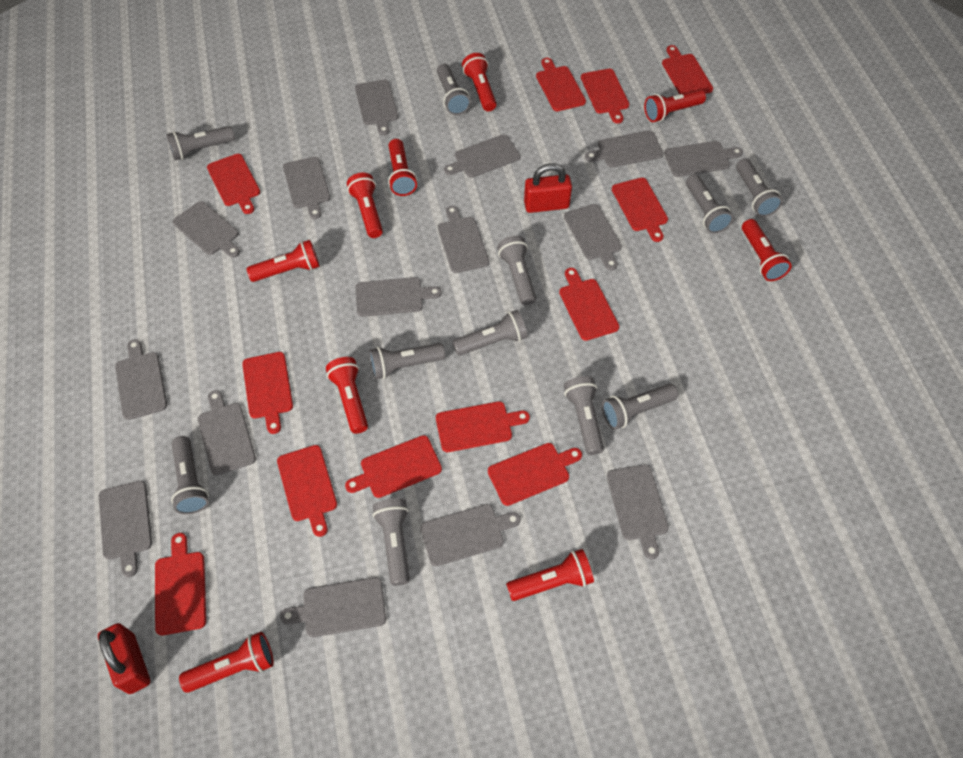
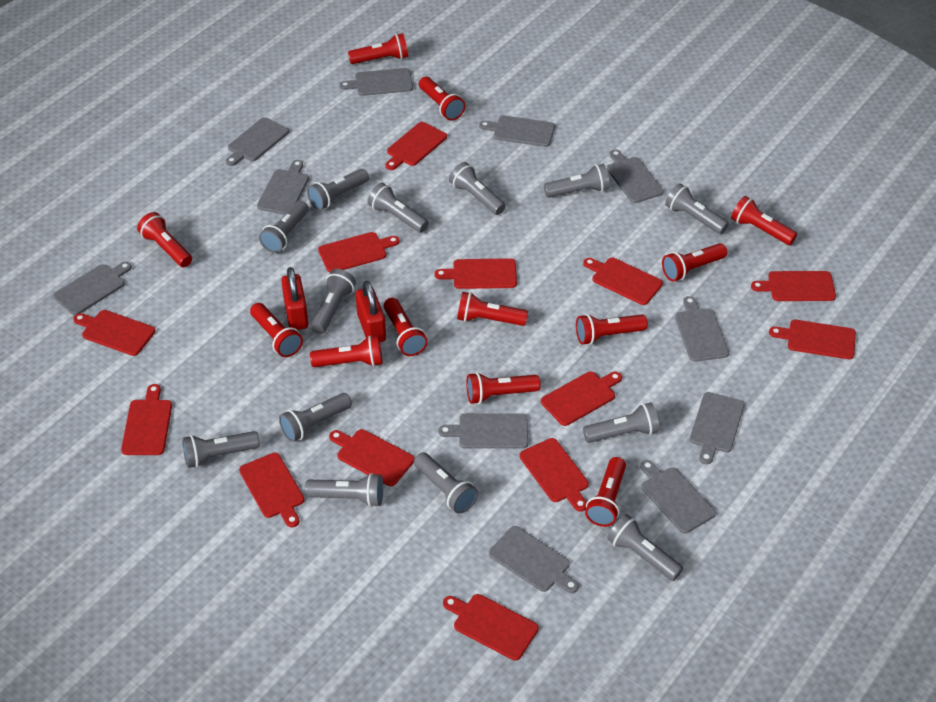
grey cutting board: [99,481,152,577] [115,339,167,420] [173,201,240,258] [198,390,256,476] [280,577,386,637] [283,157,330,219] [355,80,398,135] [355,277,442,317] [421,504,521,566] [438,206,489,273] [444,134,521,178] [564,204,622,270] [585,130,663,168] [607,465,669,559] [664,141,743,177] = 15 -> [53,261,132,315] [226,117,289,166] [257,160,309,215] [339,68,413,96] [438,413,528,449] [479,115,555,147] [489,526,579,593] [607,149,664,203] [640,460,716,533] [675,296,729,362] [690,392,744,465] = 11
grey flashlight: [166,126,235,160] [171,436,209,514] [369,343,445,379] [373,498,410,586] [437,64,471,115] [453,310,528,356] [497,236,536,306] [564,376,604,455] [602,384,678,429] [686,175,733,233] [736,159,782,217] = 11 -> [182,431,260,468] [259,201,309,253] [279,393,352,442] [305,473,383,507] [307,169,369,210] [311,269,356,334] [368,183,429,233] [414,452,478,514] [449,162,506,215] [544,164,610,198] [583,402,659,443] [607,514,683,581] [665,183,729,234] = 13
red cutting board: [155,533,206,636] [207,154,260,214] [242,352,293,434] [277,445,337,537] [345,435,442,498] [436,401,530,452] [488,443,582,506] [536,58,586,111] [559,268,619,341] [581,69,629,124] [612,178,668,242] [662,45,713,94] = 12 -> [73,310,155,356] [121,384,172,455] [239,453,304,528] [318,232,400,273] [329,429,415,486] [386,122,447,170] [435,258,517,289] [443,594,539,661] [519,438,589,512] [541,371,622,426] [583,258,663,305] [751,271,836,301] [769,320,856,359] = 13
red flashlight: [179,632,274,693] [246,240,319,282] [326,357,368,434] [347,173,383,238] [388,139,417,196] [462,53,497,112] [506,549,594,601] [644,89,706,122] [742,219,792,281] = 9 -> [137,212,192,267] [250,303,303,357] [310,336,382,367] [348,33,408,64] [384,298,428,356] [419,77,465,120] [457,292,528,326] [466,372,541,404] [576,314,648,345] [585,457,626,527] [662,243,727,282] [731,196,797,245] = 12

